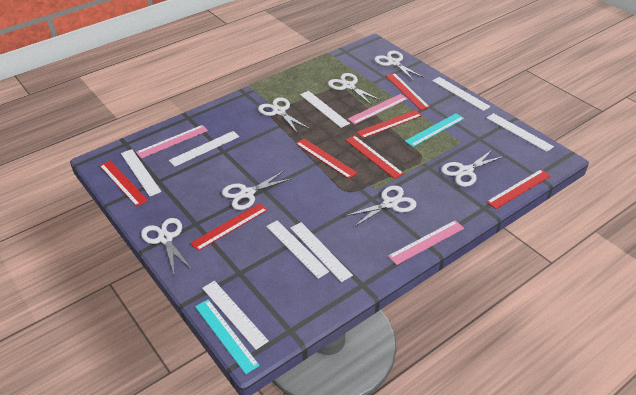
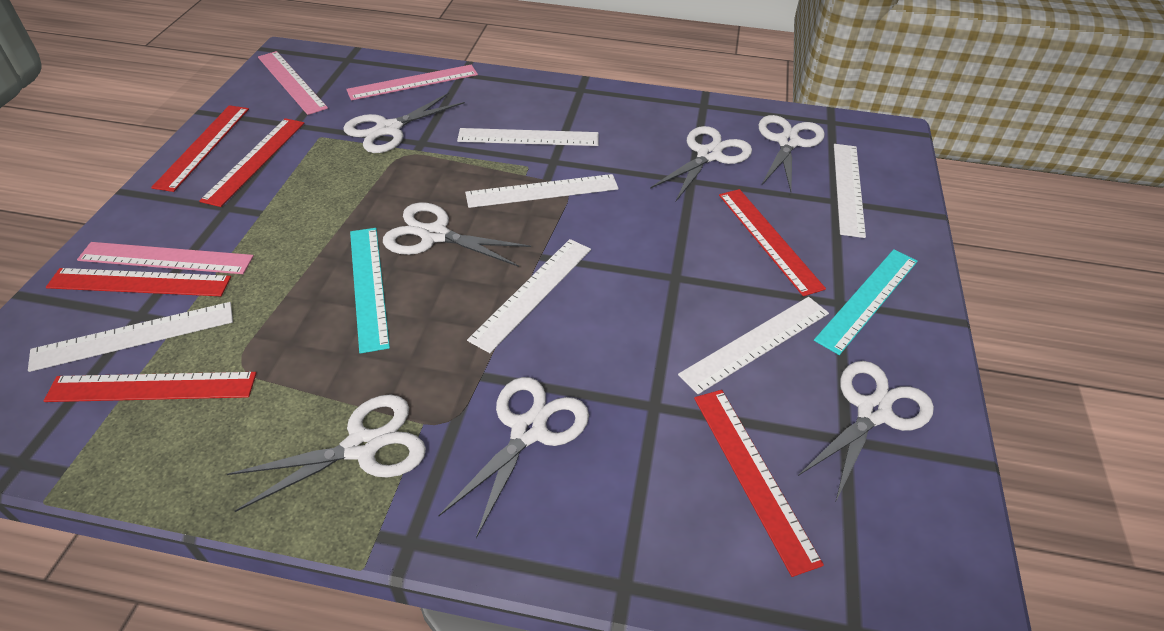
red ruler: [100,161,148,207] [190,203,268,251] [296,138,357,179] [346,135,404,179] [356,110,422,139] [386,73,430,110] [486,169,551,209] = 7 -> [44,372,257,402] [46,268,231,296] [151,105,249,192] [199,118,305,207] [694,390,824,577] [719,189,826,296] = 6
white ruler: [121,149,161,197] [169,131,239,167] [202,281,269,350] [266,220,330,279] [290,222,353,282] [300,91,350,128] [432,77,491,111] [487,113,554,152] = 8 -> [28,302,233,372] [457,128,599,146] [465,174,619,208] [467,239,591,353] [678,297,829,394] [834,144,866,238] = 6

